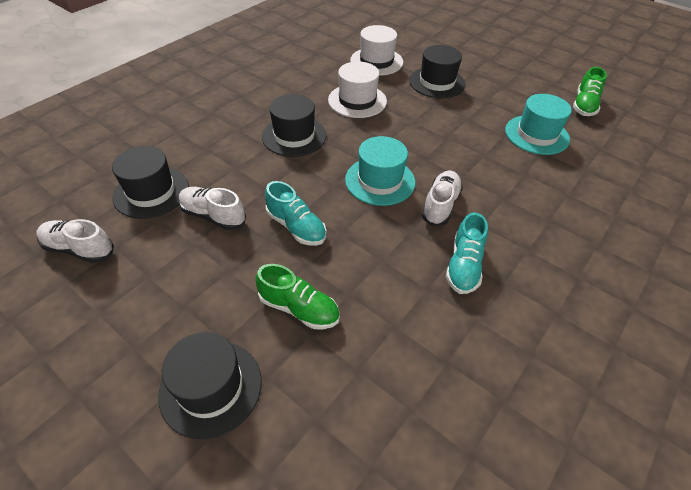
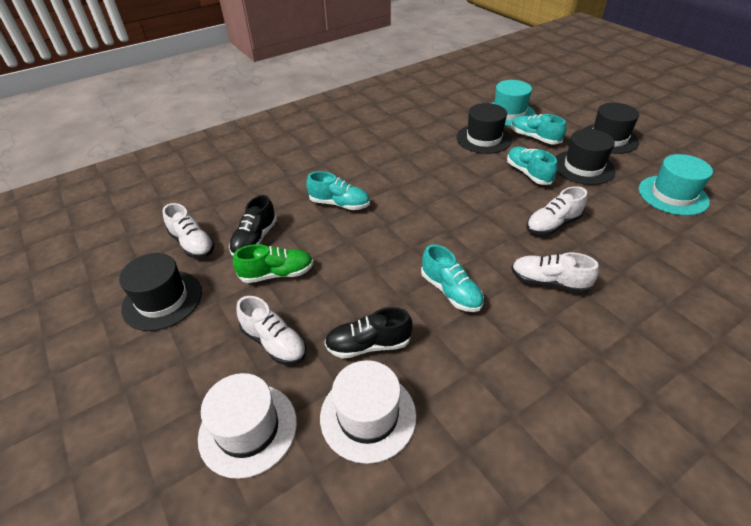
black shoe: none = 0 -> [229,195,277,256] [324,307,413,359] = 2
green shoe: [256,264,340,329] [573,67,607,116] = 2 -> [233,244,313,283] = 1
turquoise shoe: [265,181,326,246] [446,213,488,294] = 2 -> [306,171,370,210] [421,244,484,312] [507,147,557,185] [511,114,566,145] = 4
white shoe: [36,219,114,263] [179,187,246,230] [422,170,463,226] = 3 -> [163,203,215,258] [236,296,306,365] [511,252,599,293] [526,186,587,235] = 4

